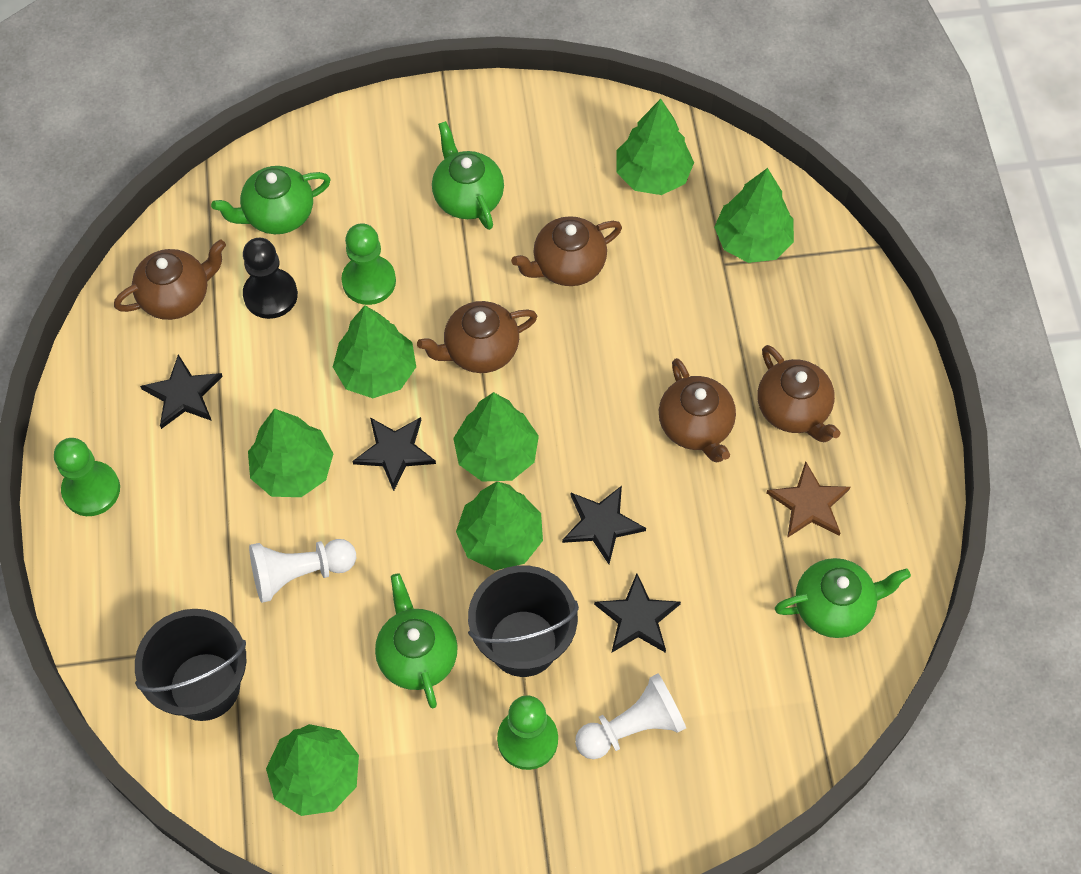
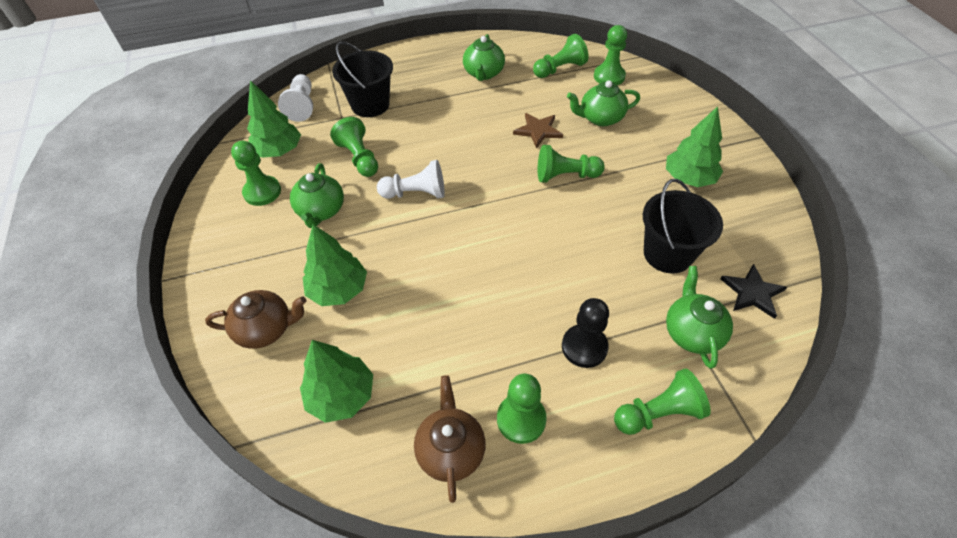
black star: [140,354,223,429] [352,417,436,491] [562,486,646,564] [594,573,681,653] = 4 -> [720,264,787,319] = 1
brown teapot: [114,239,226,320] [417,301,537,373] [511,216,622,286] [659,358,736,462] [758,345,840,442] = 5 -> [205,290,306,349] [414,375,486,503] = 2
green pawn: [54,438,120,516] [342,224,396,305] [497,695,558,770] = 3 -> [231,141,281,206] [330,117,378,177] [497,374,547,444] [533,34,588,78] [538,145,605,183] [594,25,627,85] [614,368,711,435] = 7
green tree: [248,408,334,497] [266,724,359,816] [333,305,416,398] [453,392,539,482] [456,482,543,570] [617,99,694,195] [714,168,794,263] = 7 -> [247,80,301,158] [300,340,373,423] [303,224,367,306] [666,106,723,187] = 4

